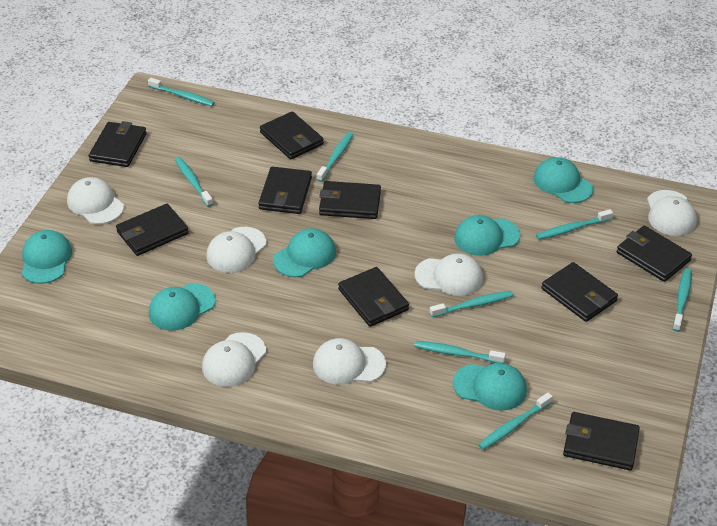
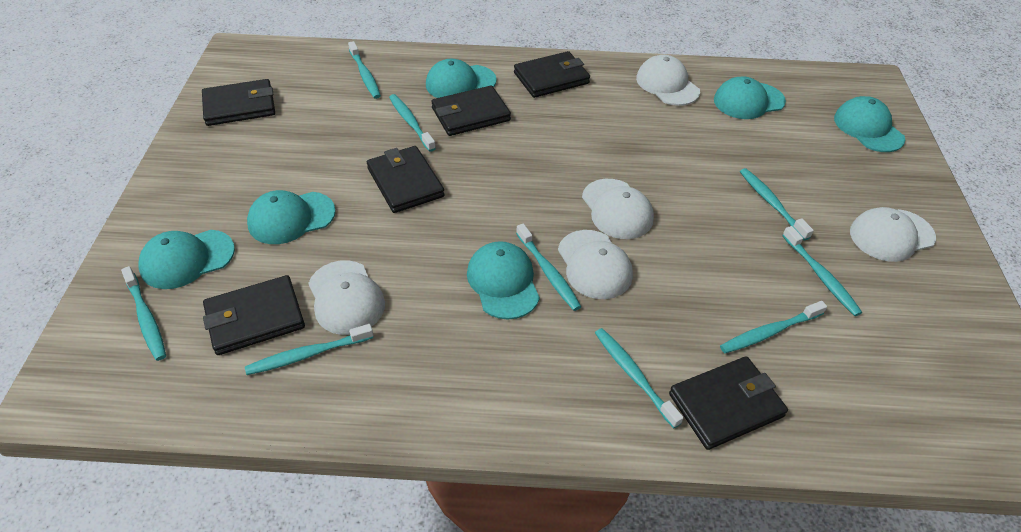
black wallet: [89,121,147,167] [116,204,189,256] [258,167,312,214] [260,112,324,159] [319,181,381,219] [338,267,409,327] [541,262,618,322] [563,412,640,470] [617,226,692,282] = 9 -> [202,79,275,126] [203,275,305,355] [367,146,445,213] [431,86,511,136] [514,51,590,98] [669,356,788,450] = 6
turquoise toothbrush: [148,78,215,106] [175,157,213,207] [317,132,354,182] [414,341,506,363] [430,291,513,317] [478,393,553,450] [536,209,613,240] [673,268,692,332] = 8 -> [121,266,166,361] [245,324,373,375] [348,41,381,99] [389,94,436,152] [516,224,581,311] [595,328,684,428] [720,301,827,353] [740,168,814,240] [782,226,862,316] = 9
white cap: [67,177,124,224] [202,332,266,387] [206,227,266,273] [313,338,386,385] [415,253,483,296] [647,190,697,236] = 6 -> [308,260,385,335] [558,230,633,299] [582,179,654,239] [636,55,700,106] [850,207,936,262] = 5

